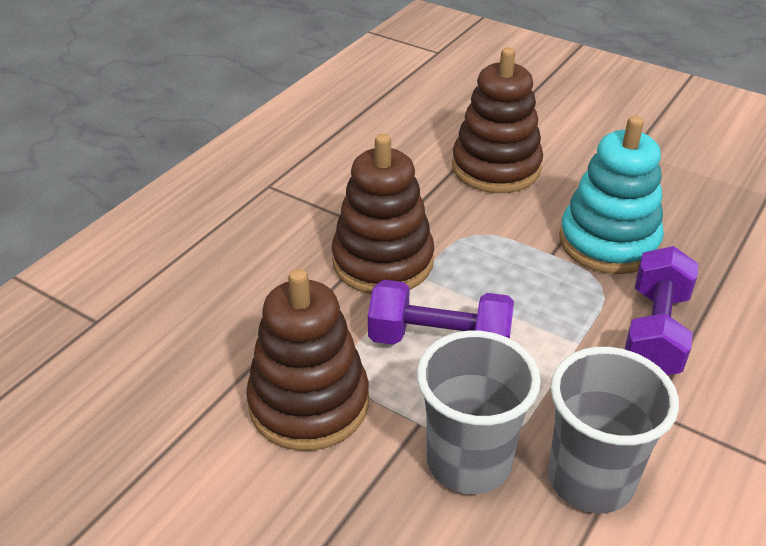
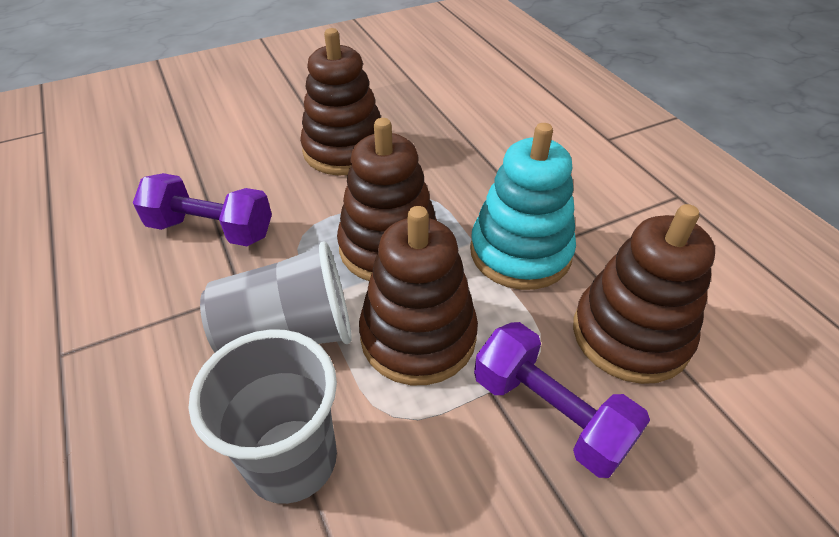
brown stacking toy: [246,269,369,451] [332,134,434,294] [452,47,543,193] = 3 -> [300,28,381,175] [337,118,437,281] [359,206,478,385] [573,204,715,384] = 4

